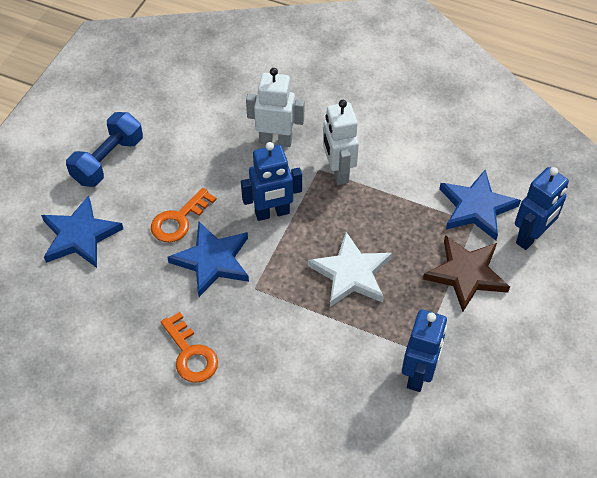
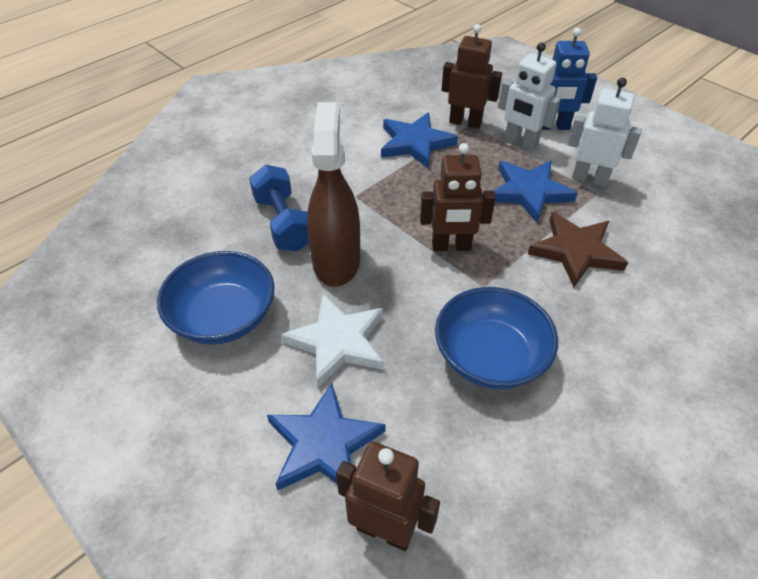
blue bowl: none = 0 -> [157,251,275,344] [435,287,558,389] = 2
blue robot: [241,142,302,221] [402,309,447,392] [515,167,569,250] = 3 -> [542,28,597,130] = 1
brown robot: none = 0 -> [336,442,440,551] [420,143,496,251] [442,24,502,129] = 3
brown spray bottle: none = 0 -> [307,102,360,287] = 1
orange key: [151,188,217,243] [161,312,218,383] = 2 -> none = 0

